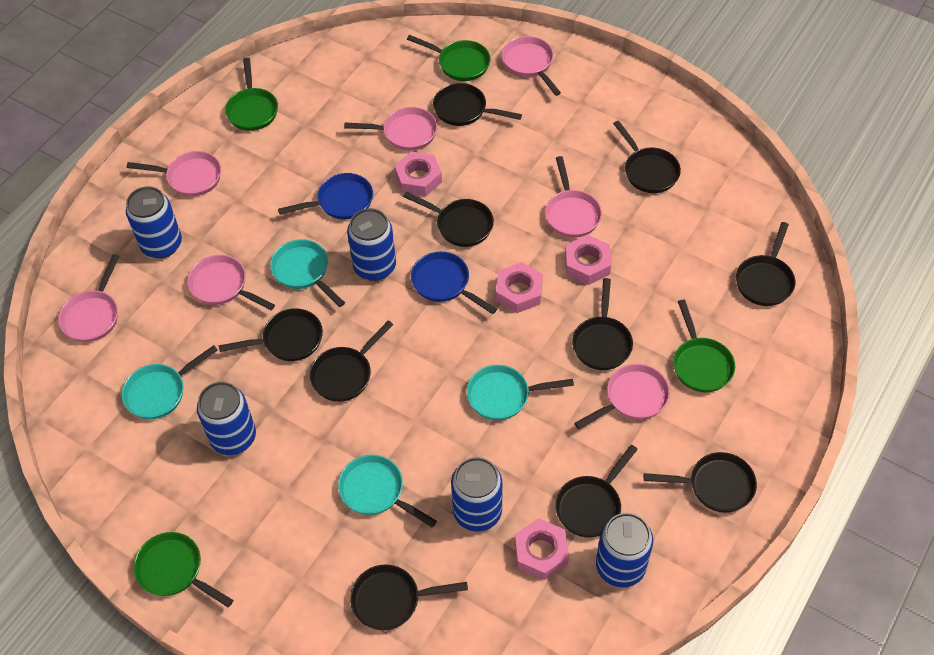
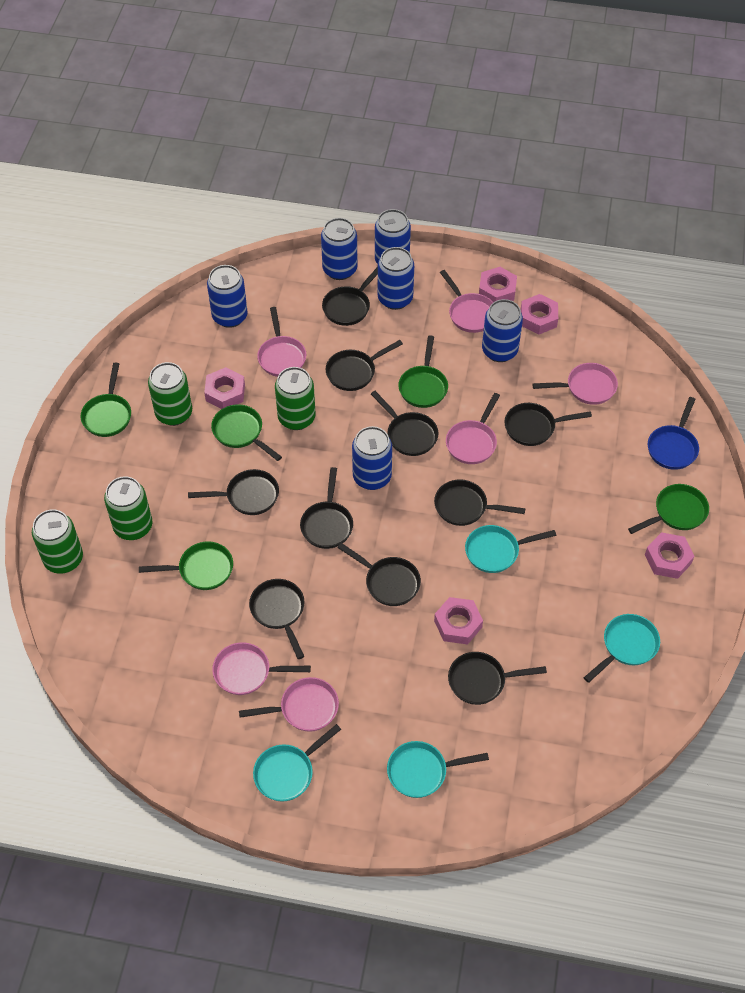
blue can: [126,186,182,259] [197,382,256,455] [347,208,396,281] [451,457,502,532] [596,513,653,588] = 5 -> [207,265,248,328] [321,218,358,280] [352,426,392,490] [375,209,411,264] [378,247,414,310] [482,299,523,362] = 6
blue pan: [278,173,373,220] [411,252,497,314] = 2 -> [648,397,699,470] = 1
green can: none = 0 -> [32,509,83,574] [104,476,152,540] [148,362,192,426] [275,367,316,430] = 4
green pan: [133,532,233,607] [225,58,278,131] [407,35,490,81] [673,299,735,392] = 4 -> [80,363,131,437] [139,541,233,590] [211,405,282,461] [398,335,448,408] [628,484,709,534] = 5
pink nut: [394,152,442,197] [496,262,543,313] [515,518,569,580] [565,235,611,285] = 4 -> [204,367,245,409] [434,597,483,645] [479,267,517,302] [520,294,558,335] [645,532,695,579] = 5
pink pan: [58,254,119,342] [127,151,221,196] [187,255,275,310] [344,107,437,151] [502,36,561,96] [545,156,602,238] [575,364,670,429] = 7 -> [212,642,311,695] [239,677,339,732] [257,307,306,377] [440,270,493,333] [446,393,500,464] [532,363,618,405] = 6

